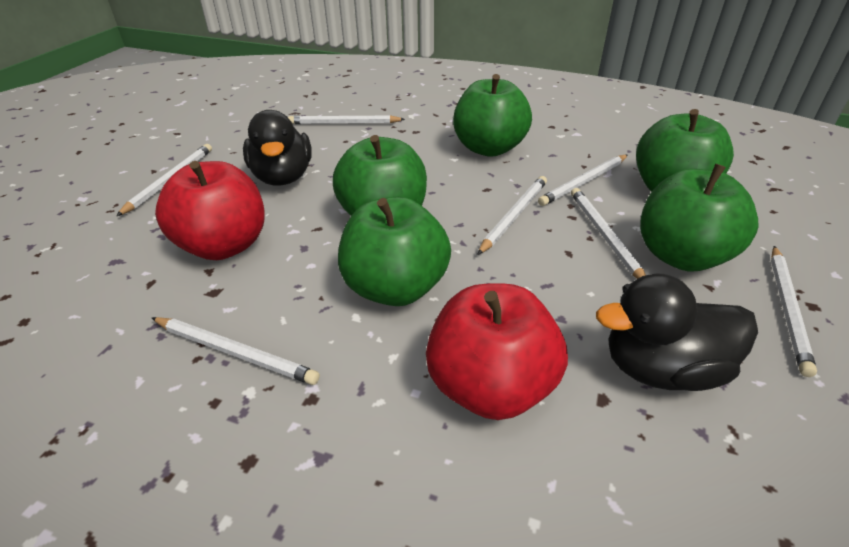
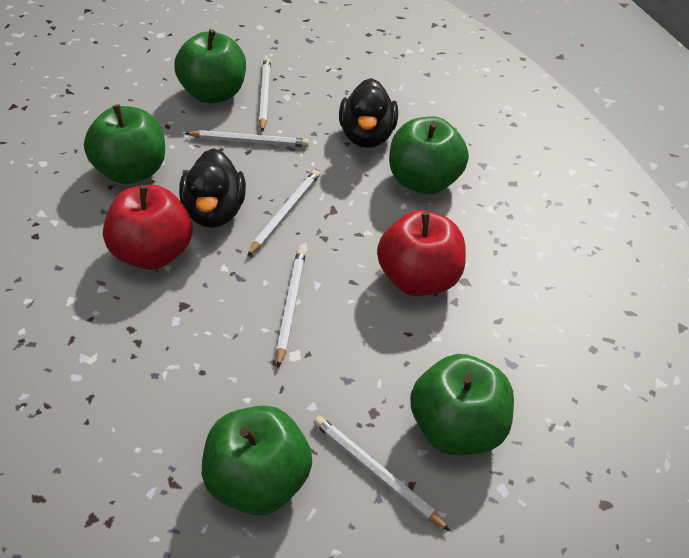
white pencil: [116,144,212,216] [151,317,320,385] [288,115,405,124] [477,176,547,255] [538,155,628,206] [571,188,646,279] [771,246,817,377] = 7 -> [185,130,309,147] [247,170,320,257] [259,58,271,132] [276,248,306,368] [314,416,450,531] = 5

